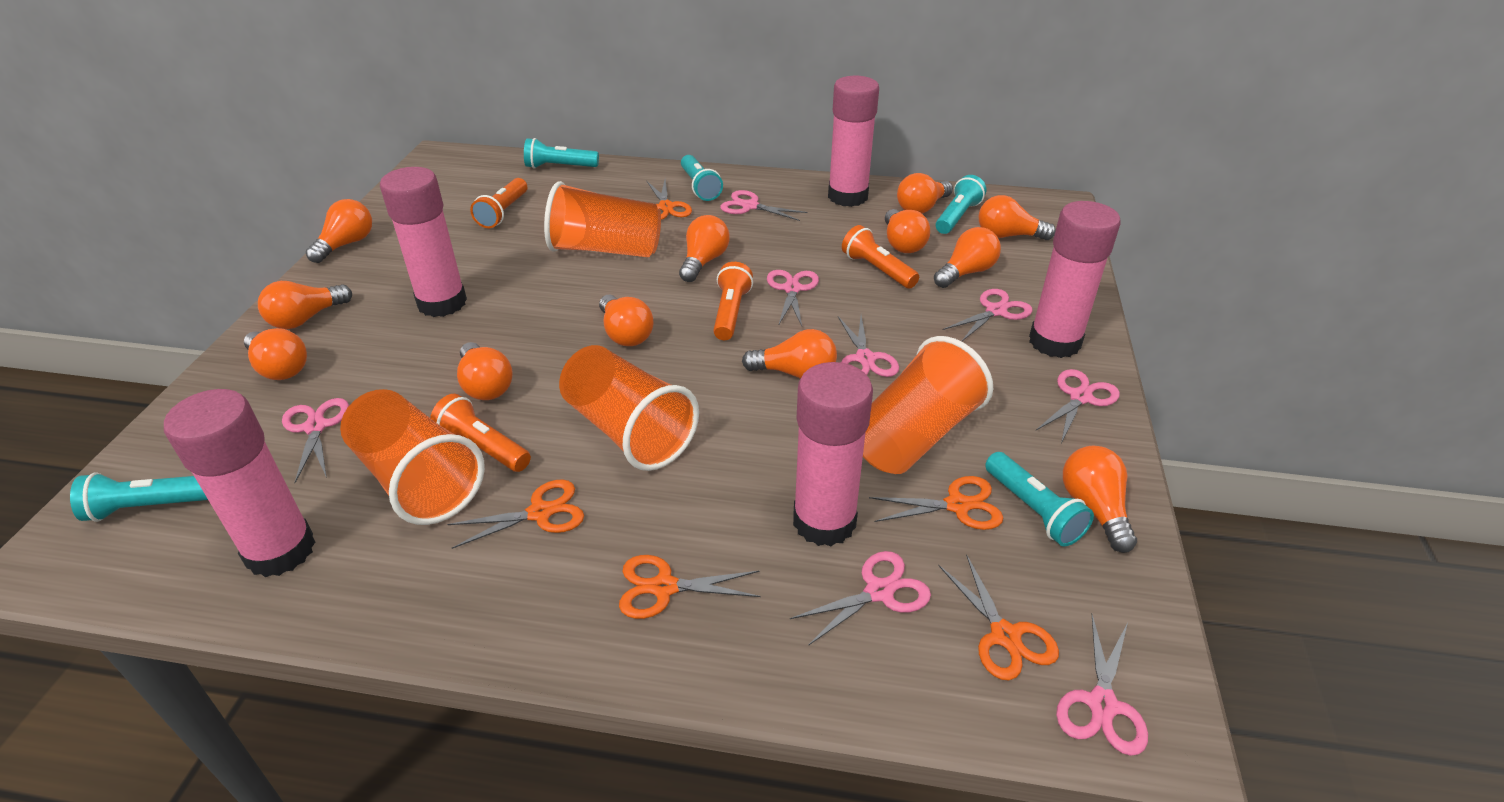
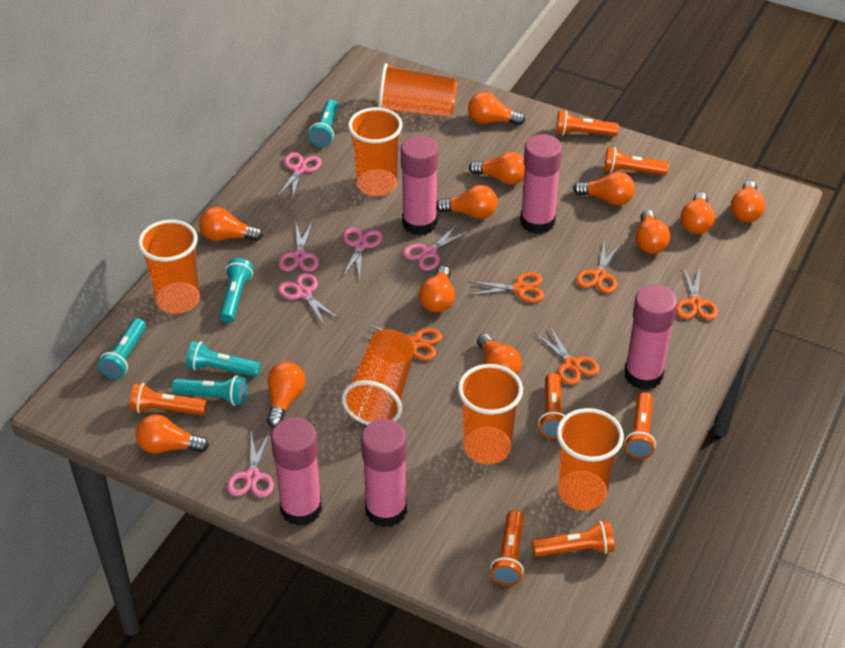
orange cup: [340,389,485,525] [544,181,661,257] [559,345,699,471] [863,336,993,474] = 4 -> [138,220,200,314] [342,329,414,425] [348,107,403,196] [378,63,458,117] [458,364,523,464] [557,408,624,511] = 6
orange flashlight: [430,394,531,472] [470,178,527,228] [713,262,753,340] [842,225,919,289] = 4 -> [130,383,207,415] [490,510,524,586] [532,521,615,557] [538,373,565,439] [556,110,619,136] [604,147,669,175] [625,392,656,459] = 7
pink scissors: [282,398,349,483] [720,190,807,221] [767,270,819,326] [790,551,931,646] [838,315,899,377] [943,289,1032,342] [1036,369,1120,443] [1056,615,1148,756] = 8 -> [227,432,274,498] [277,153,322,201] [278,273,340,326] [279,221,319,272] [342,227,383,281] [403,224,470,271] = 6

